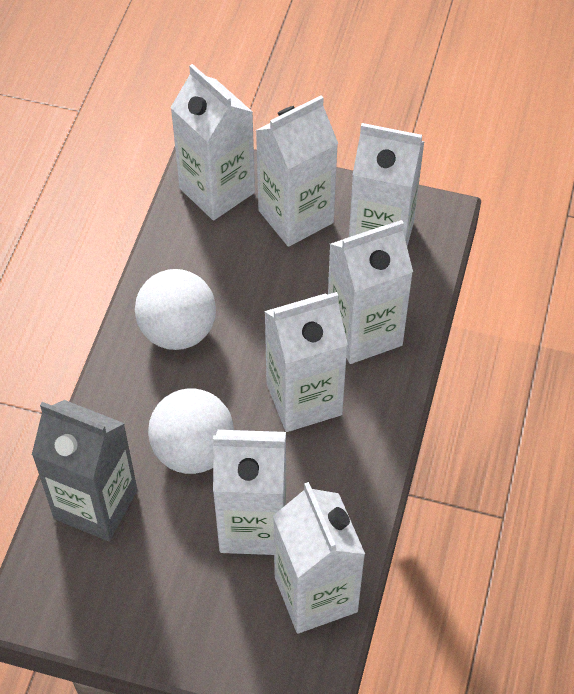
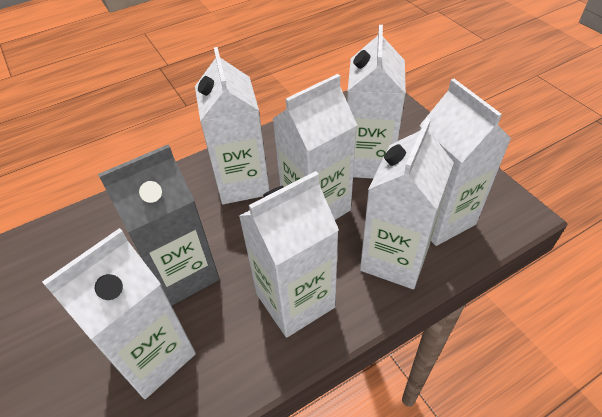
white ball: [135,269,216,350] [148,388,234,474] = 2 -> none = 0

